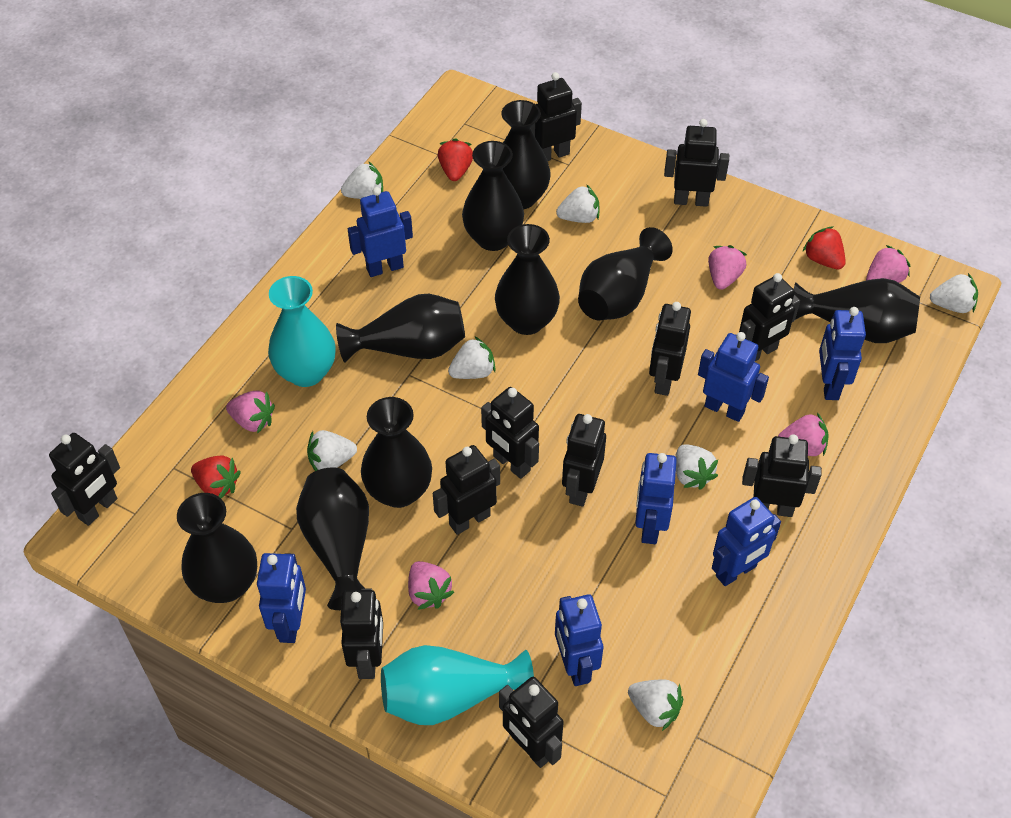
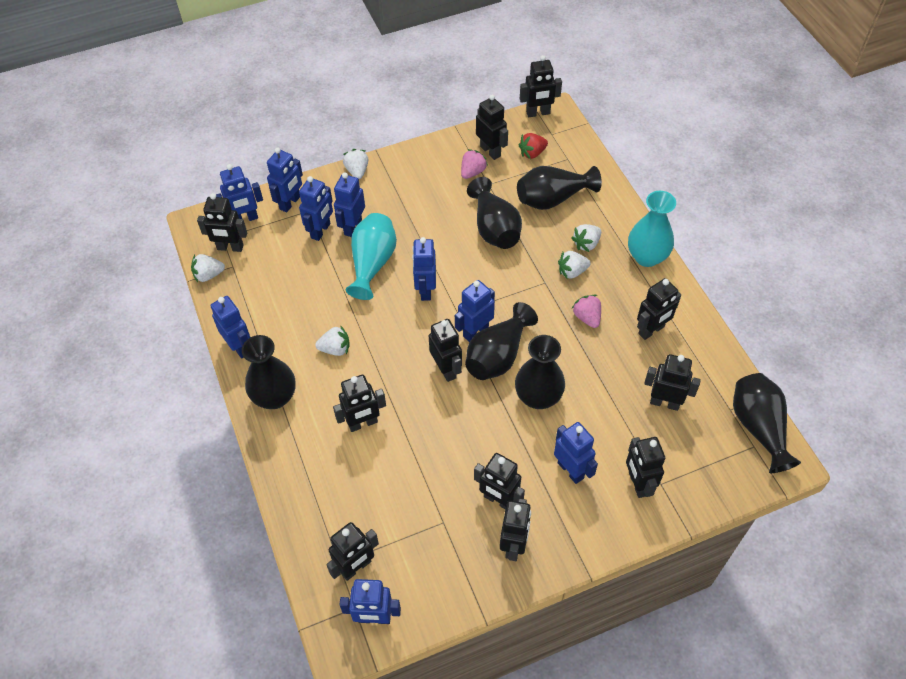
black vase: [177,493,257,603] [296,467,369,610] [336,294,465,363] [361,397,432,508] [462,141,524,251] [495,224,560,335] [501,100,551,209] [578,227,673,321] [794,278,920,343] = 9 -> [242,335,296,409] [465,302,538,380] [467,177,522,249] [515,335,565,409] [517,166,602,210] [733,373,801,473] = 6
blue robot: [257,553,306,643] [348,187,413,277] [555,594,603,686] [635,453,677,544] [698,332,769,422] [712,497,781,586] [819,307,866,400] = 7 -> [211,296,251,359] [216,164,263,221] [267,147,303,212] [299,176,333,241] [334,172,365,237] [339,579,401,624] [412,237,436,301] [455,280,495,342] [554,422,598,484] = 9
pink strawberry: [226,391,275,434] [408,561,454,610] [708,245,747,290] [778,413,829,456] [866,245,910,283] = 5 -> [461,149,488,179] [572,295,601,328] = 2
red strawberry: [191,456,241,498] [438,138,473,181] [802,226,846,269] = 3 -> [519,133,548,159] = 1
white strawberry: [307,430,357,471] [341,161,383,199] [448,337,496,379] [556,184,600,223] [628,679,683,731] [676,444,718,490] [930,273,978,313] = 7 -> [191,254,225,282] [315,325,350,356] [343,149,369,179] [558,251,591,279] [571,224,601,252] = 5

